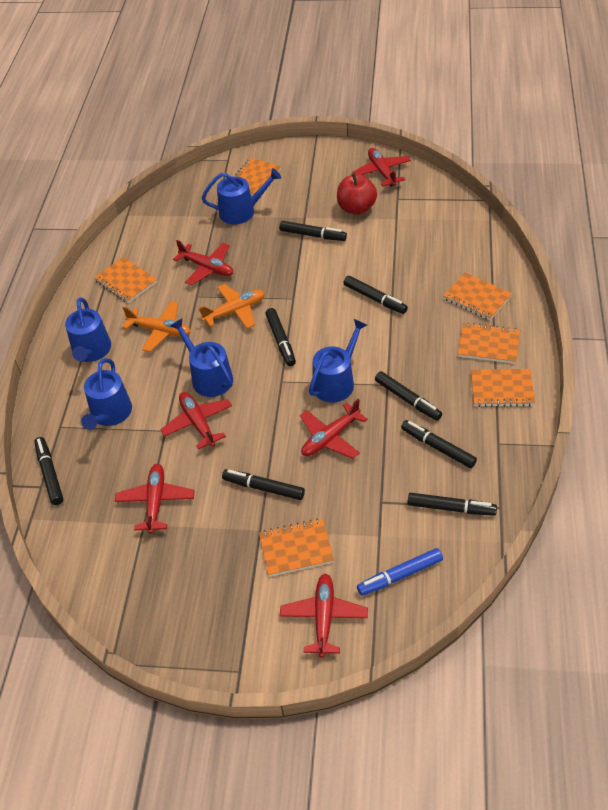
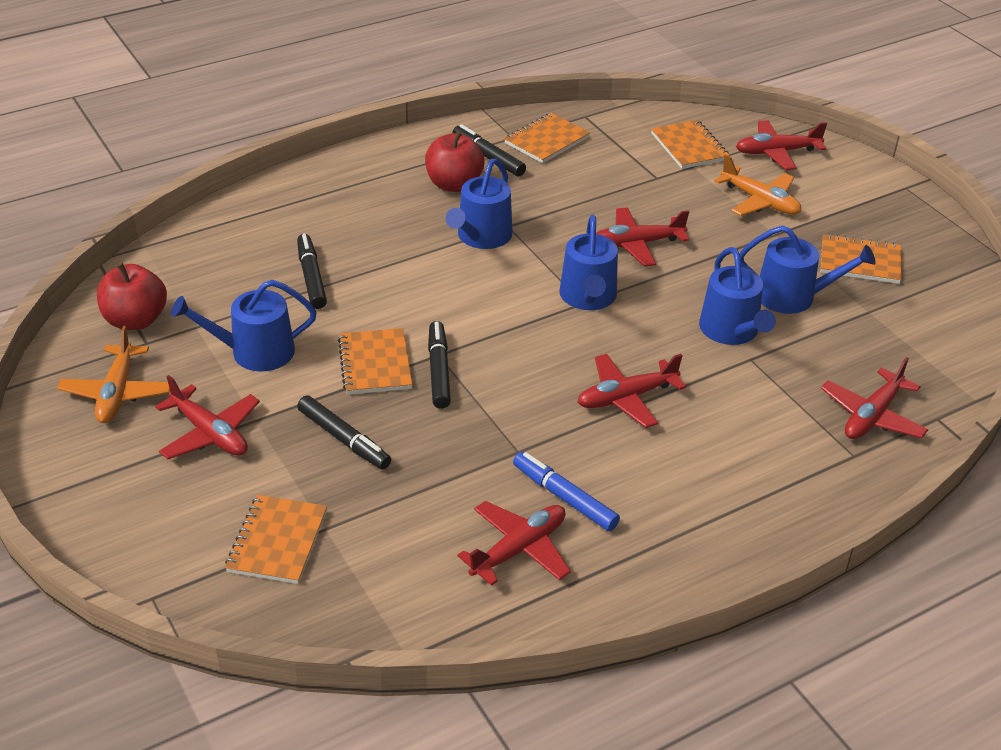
black marker: [34,437,63,505] [222,469,305,500] [265,308,296,366] [279,221,347,241] [344,276,408,314] [375,371,442,421] [401,420,477,468] [407,493,497,516] = 8 -> [297,234,327,309] [297,395,391,470] [428,321,451,409] [453,124,526,176] = 4
orange notebook: [94,257,157,303] [235,158,281,195] [259,519,334,577] [444,272,512,320] [458,322,520,364] [471,369,535,407] = 6 -> [225,495,327,584] [338,328,412,394] [504,113,590,163] [651,120,730,169] [821,234,902,284] = 5
red apple: [337,173,377,215] = 1 -> [97,262,167,330] [425,131,485,192] = 2

